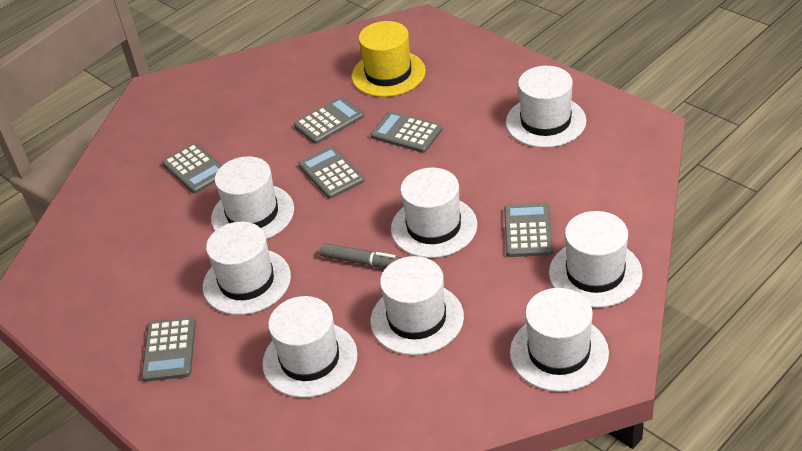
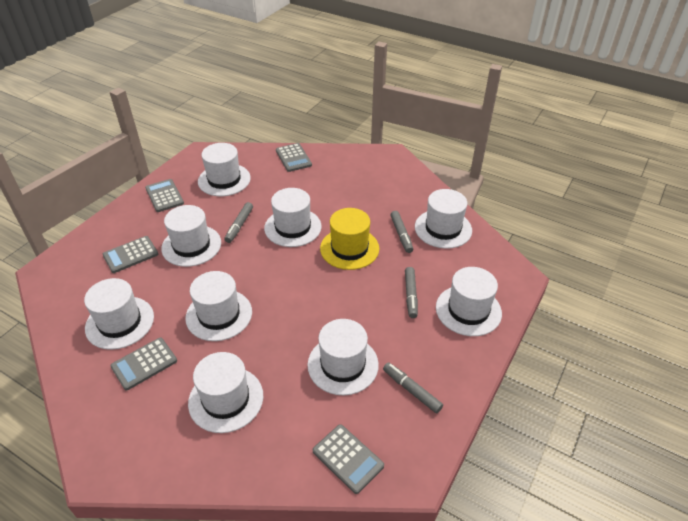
grey calculator: [141,317,196,382] [162,143,222,193] [294,97,364,144] [298,146,364,199] [370,111,443,153] [504,203,553,257] = 6 -> [103,236,158,273] [110,337,177,390] [145,179,184,212] [276,143,312,172] [313,424,384,494] = 5
grey marker: [320,243,401,268] = 1 -> [224,202,253,243] [383,362,443,413] [390,211,413,253] [405,267,418,318] = 4
white hat: [203,222,291,315] [211,156,294,239] [262,296,358,398] [370,256,464,355] [391,168,477,258] [506,66,586,148] [510,288,609,392] [549,211,643,308] = 8 -> [84,278,154,350] [161,205,221,267] [185,271,252,341] [188,352,263,433] [198,143,251,196] [264,188,322,247] [308,319,379,395] [415,189,472,249] [436,267,502,336] = 9

